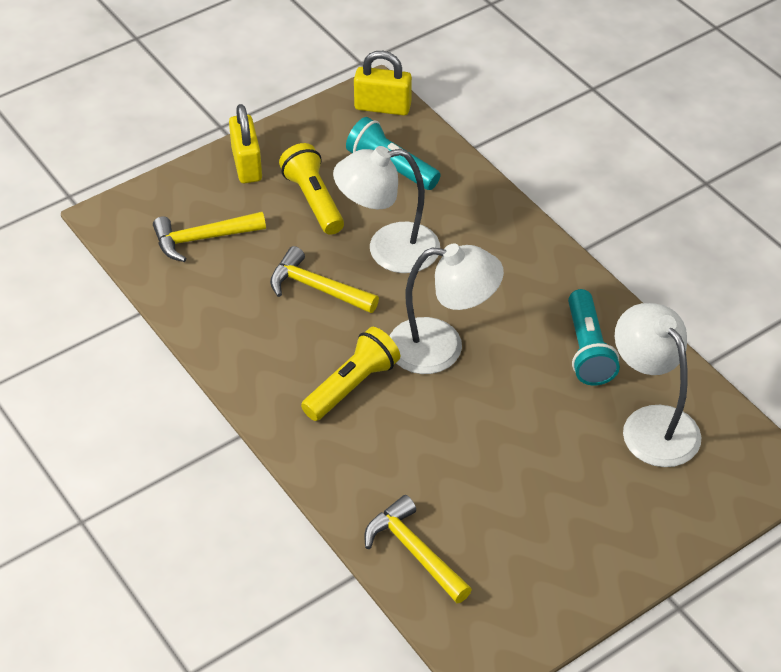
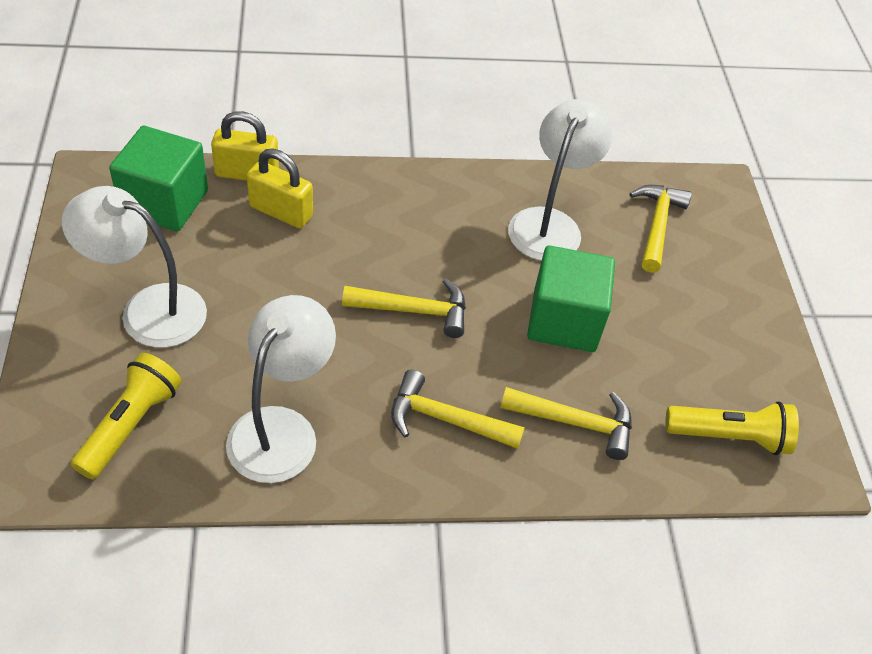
green cube: none = 0 -> [109,126,208,232] [527,245,615,352] = 2
turquoise flashlight: [346,117,441,190] [568,289,620,386] = 2 -> none = 0
yellow hammer: [153,212,266,262] [270,246,379,313] [364,495,472,603] = 3 -> [342,279,466,338] [391,370,525,449] [500,387,632,460] [629,185,692,273] = 4

